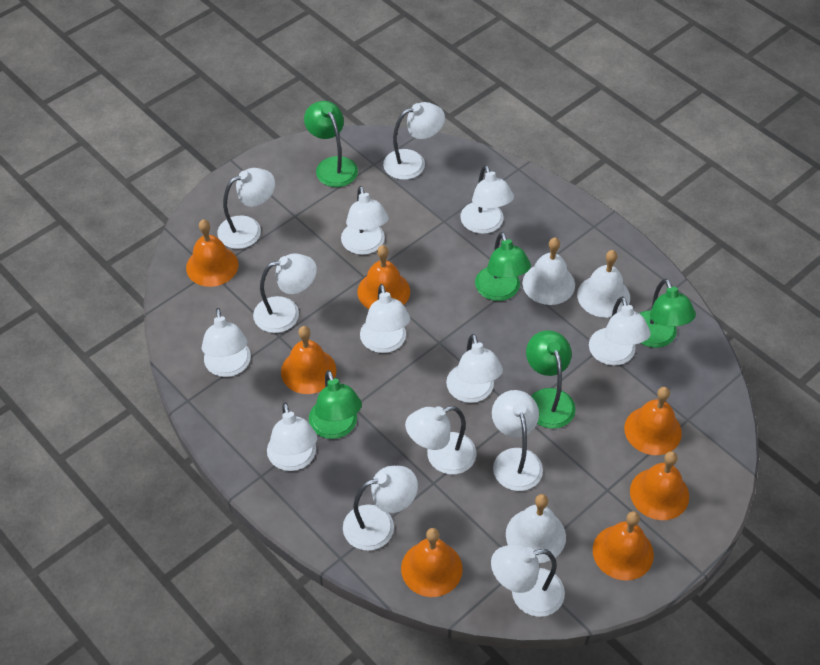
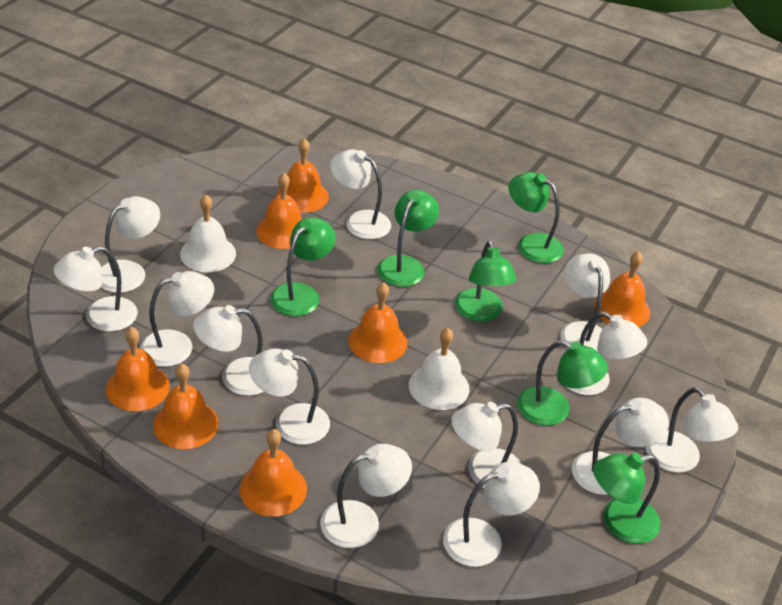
green lamp: [304,101,358,187] [309,370,362,439] [475,232,531,301] [526,330,576,429] [639,279,696,348] = 5 -> [270,217,336,316] [377,190,439,287] [455,240,516,322] [509,172,564,263] [517,340,608,426] [593,453,661,544] = 6
white bell: [506,494,566,563] [523,238,575,305] [577,250,630,318] = 3 -> [180,194,236,272] [409,328,469,410] = 2
white lamp: [202,308,251,377] [217,168,275,249] [253,254,317,333] [267,402,317,471] [341,186,389,255] [343,466,418,551] [360,284,410,353] [383,102,445,180] [405,406,477,475] [446,334,503,403] [460,165,514,234] [491,544,565,617] [492,390,543,491] [589,296,650,366] = 14 -> [54,246,138,332] [101,196,160,293] [140,271,214,367] [193,305,264,396] [249,348,330,445] [320,444,412,548] [330,149,391,239] [443,462,540,567] [451,402,521,489] [560,253,610,352] [566,312,647,395] [572,398,669,495] [646,387,738,473] = 13

